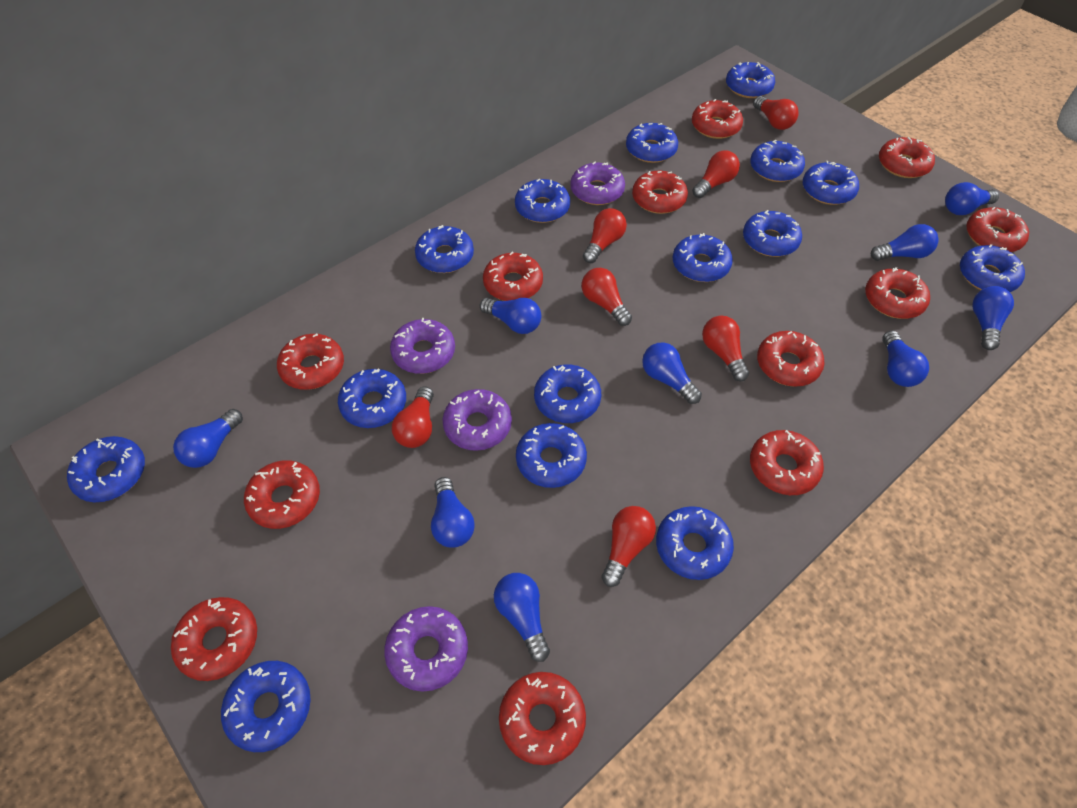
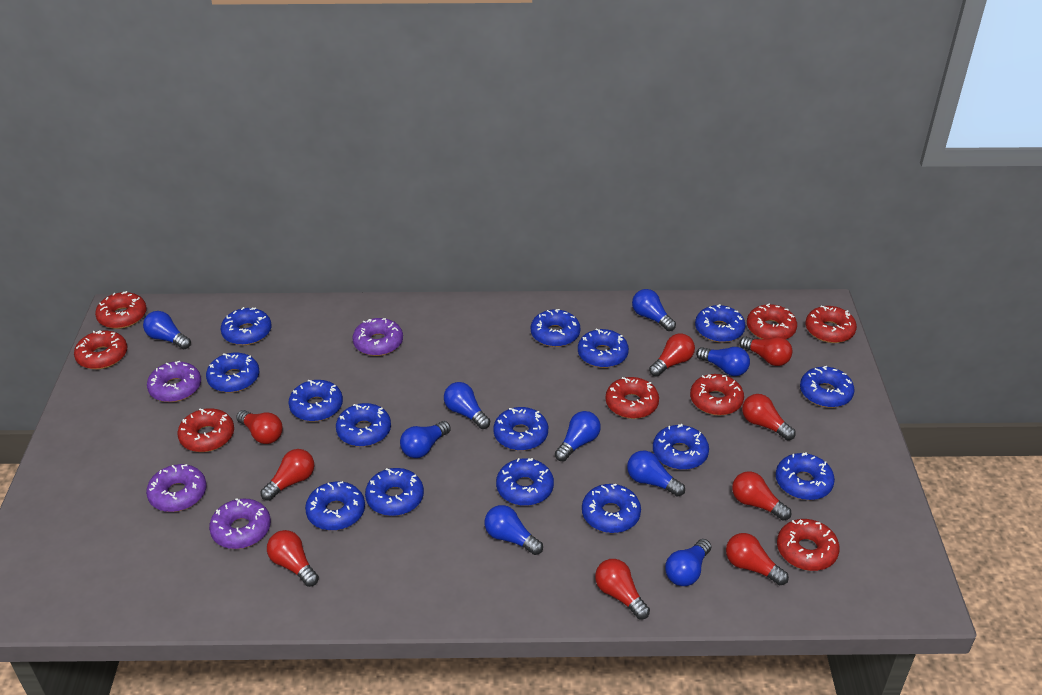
red donut: [171,597,257,681] [244,460,320,529] [277,334,344,390] [483,252,543,301] [499,672,586,765] [632,171,688,214] [692,99,743,139] [750,430,824,495] [757,331,825,387] [865,267,930,319] [879,137,935,178] [966,207,1029,252] = 12 -> [74,330,127,369] [95,291,147,329] [177,408,234,452] [605,377,659,419] [690,374,744,416] [747,303,797,339] [777,519,840,571] [806,306,857,343] = 8
red light bulb: [392,386,434,448] [582,268,632,326] [583,208,627,263] [601,506,656,587] [692,150,740,198] [702,316,749,381] [753,96,799,130] = 7 -> [236,410,283,444] [260,449,314,501] [267,530,319,587] [595,559,650,619] [649,333,695,377] [726,533,789,585] [732,471,792,521] [739,336,793,366] [742,394,795,441] = 9

